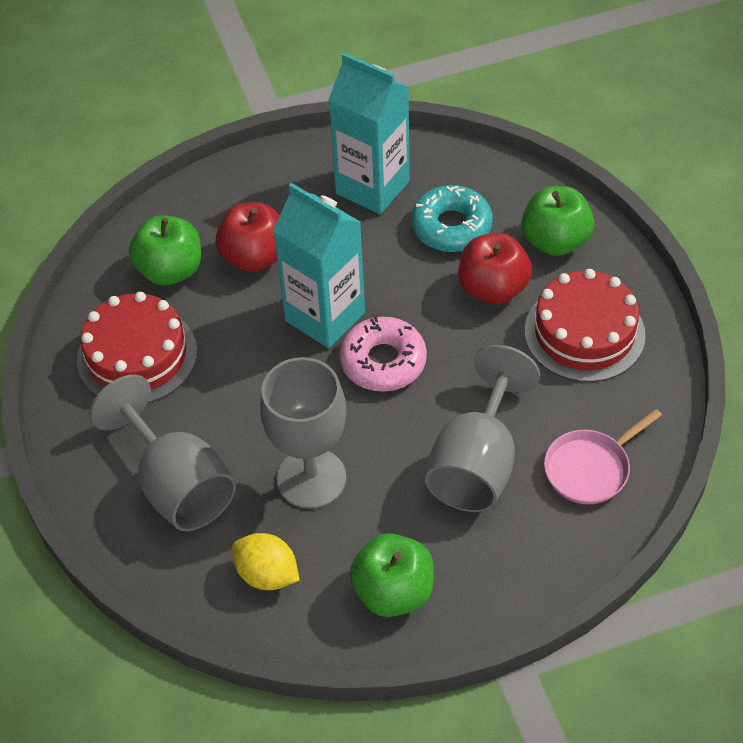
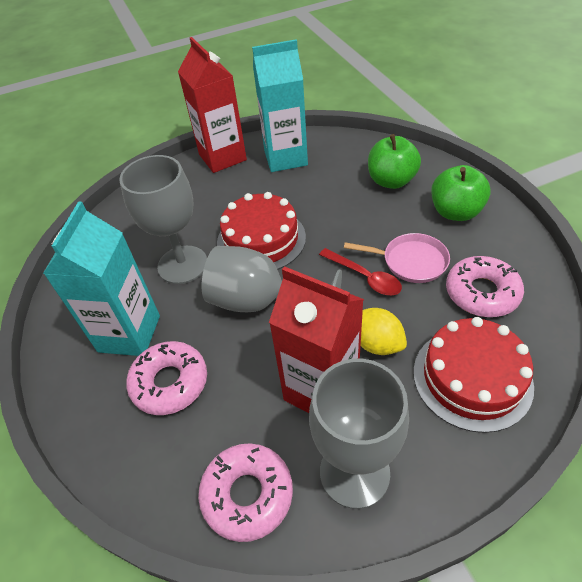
green apple: [129,215,201,285] [350,533,434,617] [522,186,594,256] = 3 -> [368,134,421,189] [431,165,491,221] = 2
pink donut: [340,316,427,392] = 1 -> [126,341,207,415] [198,443,293,542] [446,256,524,317] = 3
red apple: [216,202,279,272] [459,233,532,304] = 2 -> none = 0
red carton: none = 0 -> [178,37,247,173] [269,266,364,413] = 2
red spoon: none = 0 -> [319,248,402,295] = 1
turquoise donut: [411,185,493,252] = 1 -> none = 0

